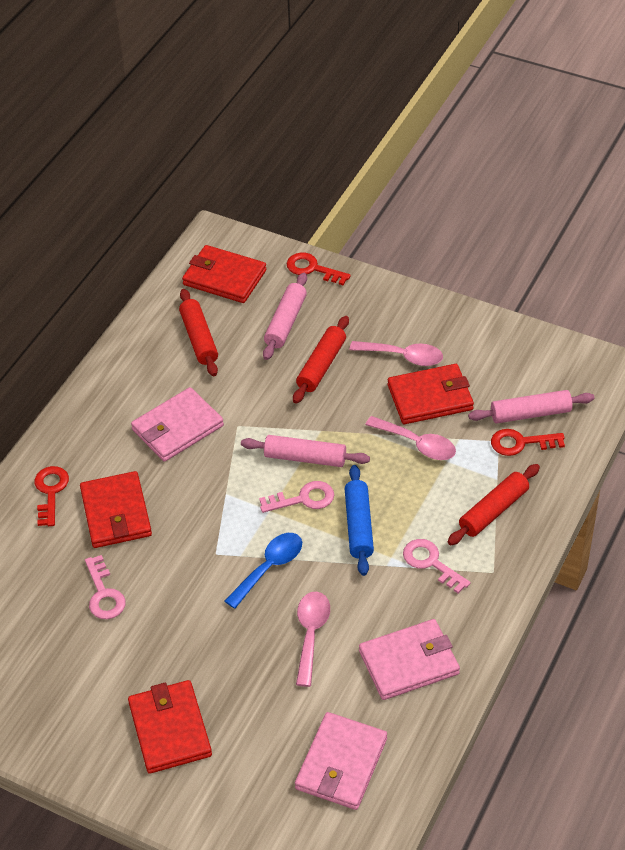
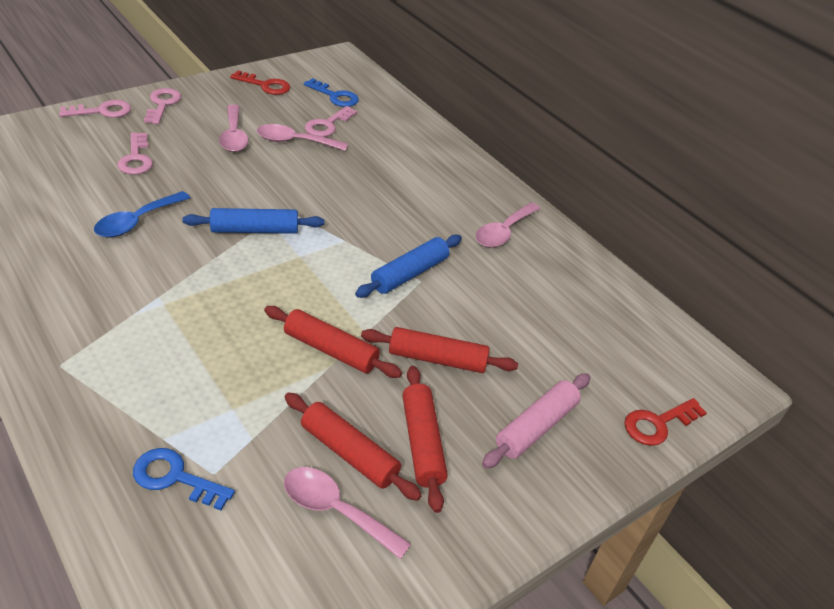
blue key: none = 0 -> [133,448,235,510] [304,78,359,107] = 2
blue rolling pin: [345,465,374,576] = 1 -> [183,208,325,234] [355,235,462,298] = 2
pink key: [85,555,126,619] [259,481,334,513] [403,539,471,594] = 3 -> [59,100,131,118] [117,132,153,175] [144,88,181,124] [305,106,357,137] = 4
pink rolling pin: [241,435,370,467] [263,273,307,360] [468,390,594,423] = 3 -> [482,373,590,469] = 1
pink spoon: [296,592,330,687] [350,341,443,366] [365,416,456,460] = 3 -> [219,105,249,152] [257,124,348,151] [284,467,411,559] [476,202,541,247] = 4
pink wallet: [131,387,224,462] [295,712,387,810] [359,619,460,700] = 3 -> none = 0
red key: [34,466,69,526] [287,252,351,285] [491,429,565,456] = 3 -> [230,71,290,95] [624,398,707,446] = 2
red rolling pin: [179,289,218,376] [293,316,349,403] [448,464,540,545] = 3 -> [264,306,402,378] [285,392,422,501] [361,327,518,373] [402,366,448,513] = 4
red wallet: [80,471,152,548] [128,680,212,774] [182,245,266,303] [388,364,474,424] = 4 -> none = 0

